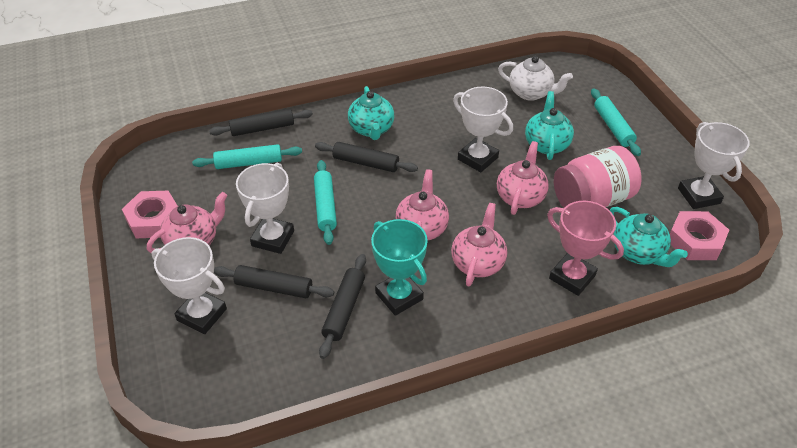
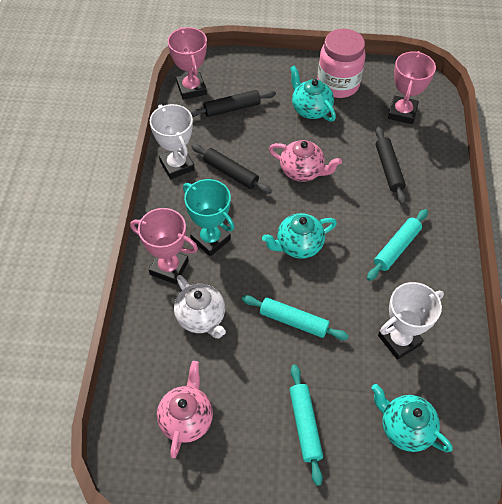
black rolling pin: [209,109,313,136] [214,265,334,298] [315,142,418,172] [319,254,366,359] = 4 -> [190,90,276,117] [191,144,272,194] [375,127,406,205] = 3
pink nut: [122,191,177,238] [670,211,729,260] = 2 -> none = 0
pink teapot: [147,192,227,253] [396,169,449,241] [451,203,507,286] [497,141,549,215] = 4 -> [157,361,213,458] [269,140,342,182] = 2
pink trophy: [547,201,624,296] = 1 -> [130,208,198,284] [168,27,207,100] [388,51,436,124] = 3
white trophy: [151,237,227,334] [236,163,294,254] [453,87,513,172] [678,122,750,209] = 4 -> [150,104,195,179] [378,282,444,360] = 2

